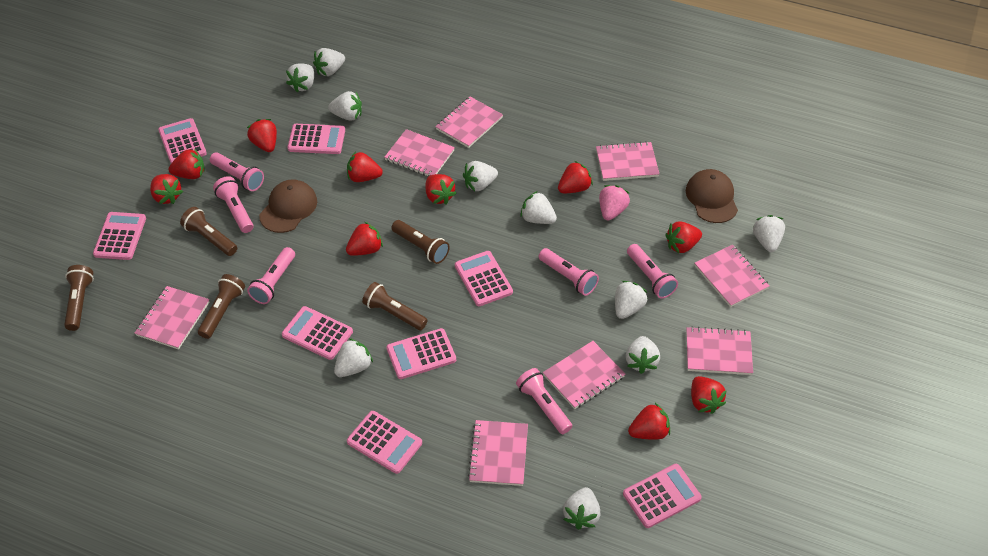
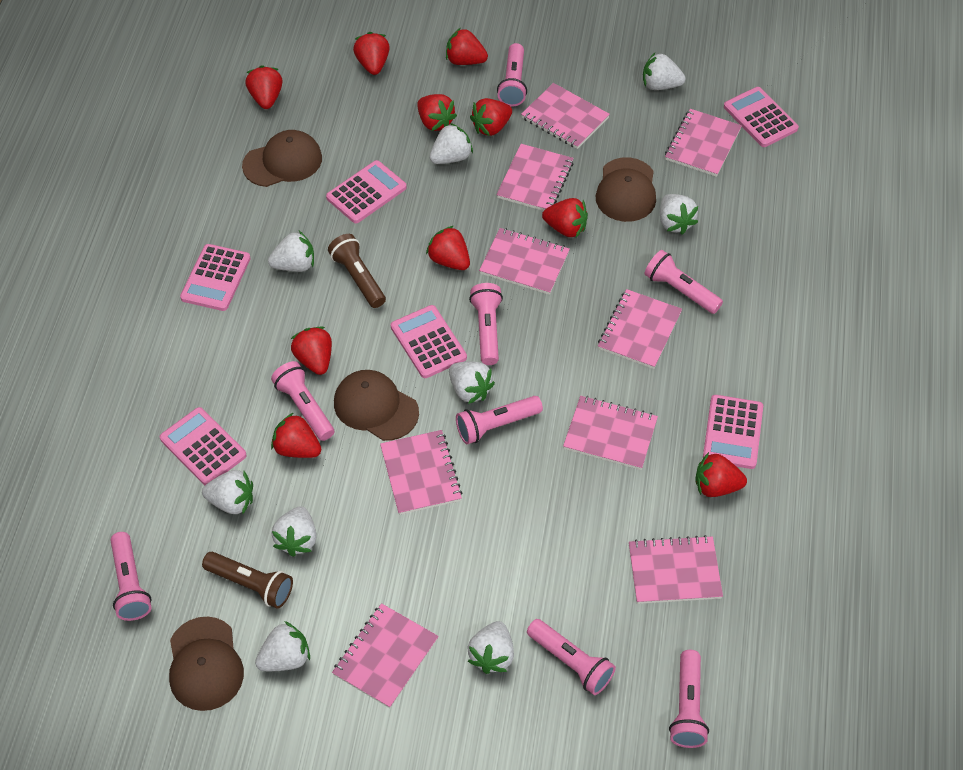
brown cap: [259,179,317,233] [686,169,738,223] = 2 -> [169,617,244,711] [242,130,322,187] [334,370,419,441] [596,157,656,222] = 4
brown flashlight: [64,265,94,331] [180,207,237,256] [198,274,245,339] [362,282,428,330] [391,220,450,264] = 5 -> [202,552,293,609] [328,234,386,308] = 2
pink calculator: [93,212,146,260] [158,118,207,163] [282,306,353,360] [288,124,345,154] [347,411,422,474] [387,328,456,379] [455,251,513,306] [623,464,702,528] = 8 -> [160,407,247,485] [180,244,251,311] [326,160,407,223] [391,305,467,378] [703,395,763,469] [724,87,799,147] = 6
pink flashlight: [210,152,264,191] [213,176,253,233] [247,247,295,304] [516,368,573,434] [539,248,599,296] [627,244,678,299] = 6 -> [110,532,151,621] [271,361,334,441] [456,396,543,444] [469,283,503,365] [497,43,527,106] [527,619,616,695] [644,250,723,314] [669,650,709,748] = 8
pink notebook: [135,286,209,350] [384,129,455,176] [435,97,503,148] [468,420,528,486] [543,341,625,409] [596,141,659,181] [686,326,753,375] [694,245,770,307] = 8 -> [332,603,439,708] [380,430,463,515] [479,228,570,295] [496,144,574,211] [521,83,610,149] [563,396,658,470] [598,289,682,369] [629,535,723,604] [665,109,742,177] = 9
pink strawberry: [599,185,630,221] = 1 -> none = 0
white strawberry: [286,63,314,93] [313,48,345,76] [328,91,362,120] [334,338,373,377] [463,161,498,191] [520,191,557,224] [563,487,600,530] [615,281,648,319] [626,336,660,374] [753,215,785,252] = 10 -> [202,470,253,514] [255,621,310,671] [268,231,314,272] [272,506,317,557] [430,123,473,164] [449,362,495,404] [467,621,514,674] [643,53,686,90] [660,194,698,235] = 9

